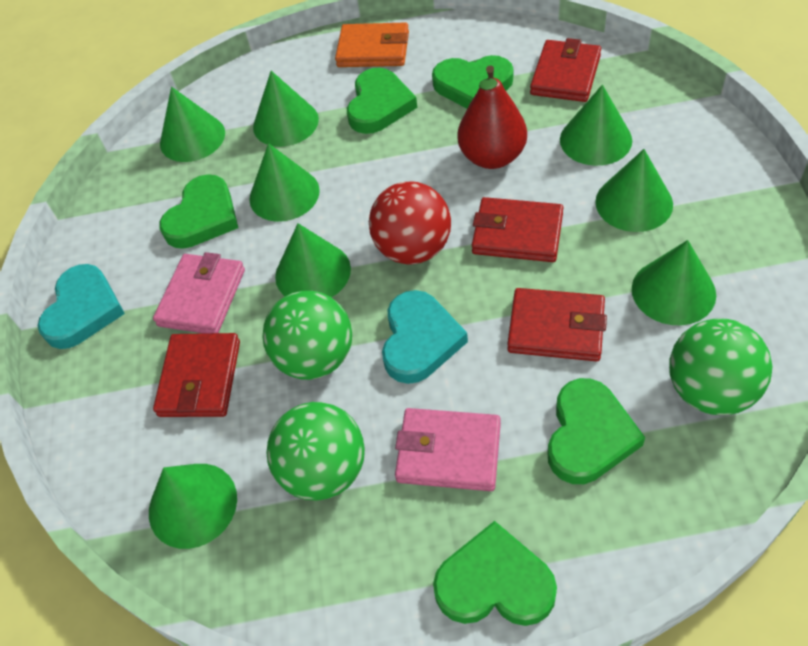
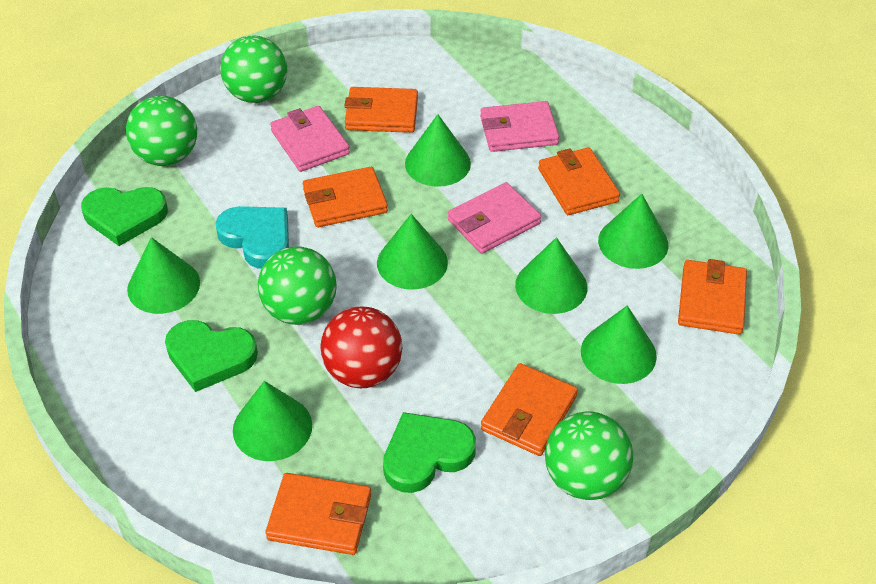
green ball: [262,291,352,380] [266,402,365,500] [669,318,772,415] = 3 -> [126,96,197,166] [220,36,287,103] [258,246,336,325] [545,412,633,500] = 4
green cone: [149,464,237,549] [160,87,225,162] [249,143,320,222] [253,71,319,147] [275,223,351,298] [560,85,632,166] [595,149,673,232] [632,240,716,325] = 8 -> [127,237,200,314] [233,381,312,461] [377,214,448,290] [405,114,471,187] [515,237,587,314] [581,306,657,384] [598,194,668,269] = 7
green heart: [159,174,238,249] [347,68,417,134] [432,55,513,108] [433,521,557,626] [547,378,645,484] = 5 -> [81,187,168,246] [165,320,258,392] [383,412,476,493] = 3
orange wallet: [335,22,409,67] = 1 -> [265,473,371,555] [303,167,388,227] [344,87,418,133] [481,363,578,456] [538,147,620,215] [678,259,747,334] = 6
pink wallet: [153,252,245,334] [395,408,501,491] = 2 -> [270,106,350,172] [448,182,541,254] [480,101,559,152] = 3
red pear: [457,65,527,169] = 1 -> none = 0
red wallet: [153,333,240,417] [472,197,563,262] [507,288,607,362] [530,38,601,102] = 4 -> none = 0
turquoise heart: [38,264,125,349] [382,290,468,384] = 2 -> [215,206,289,269] = 1

